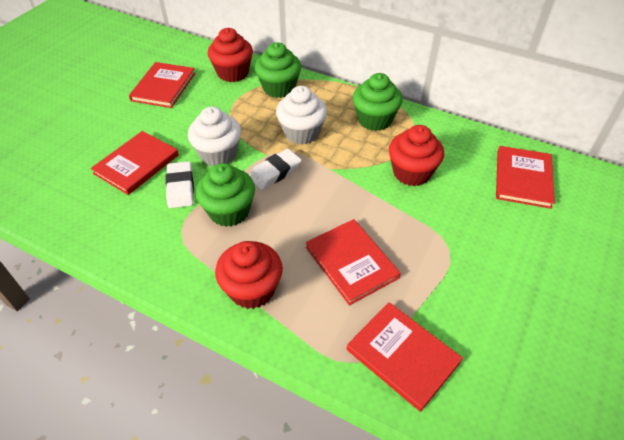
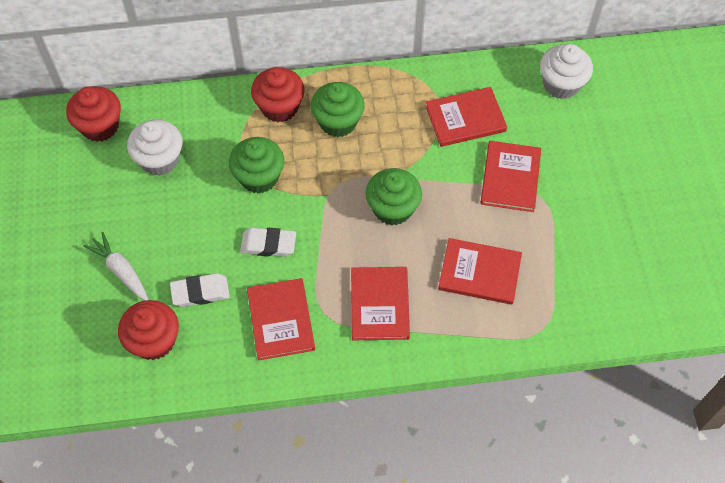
white carrot: none = 0 -> [84,232,148,301] = 1

